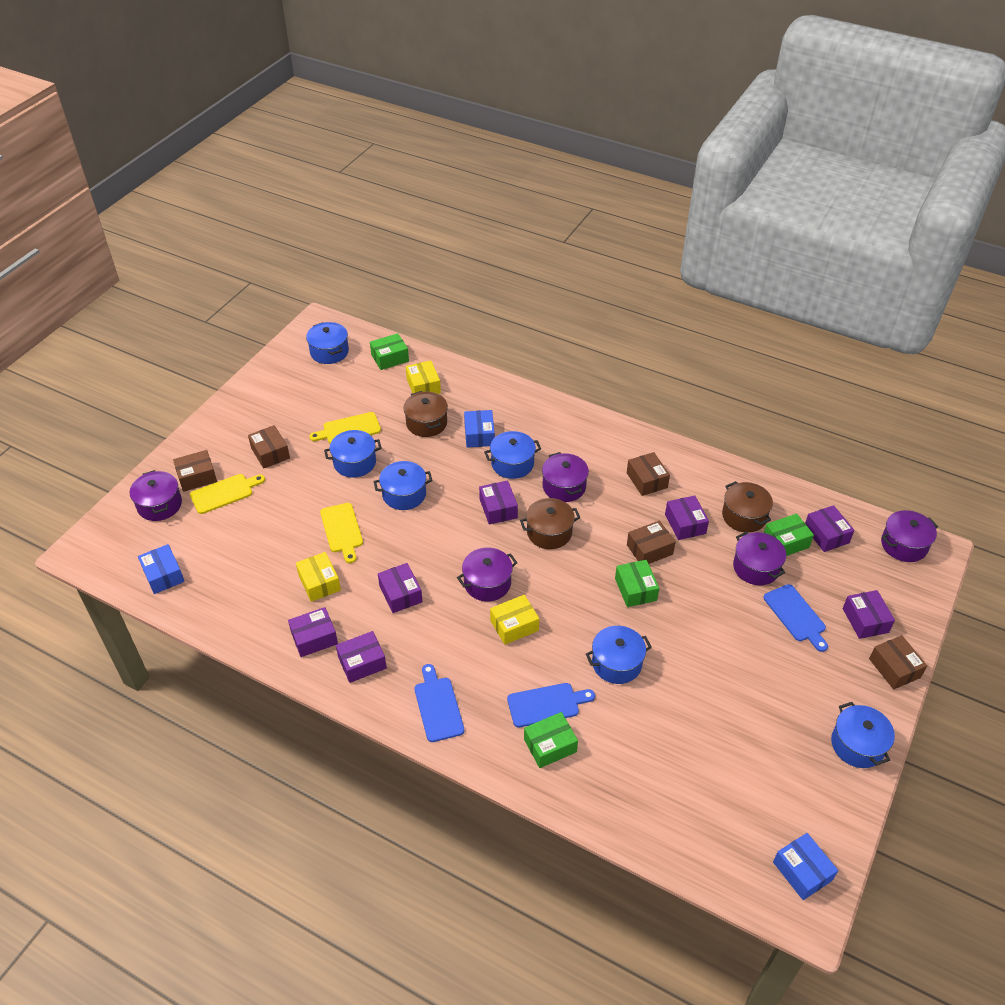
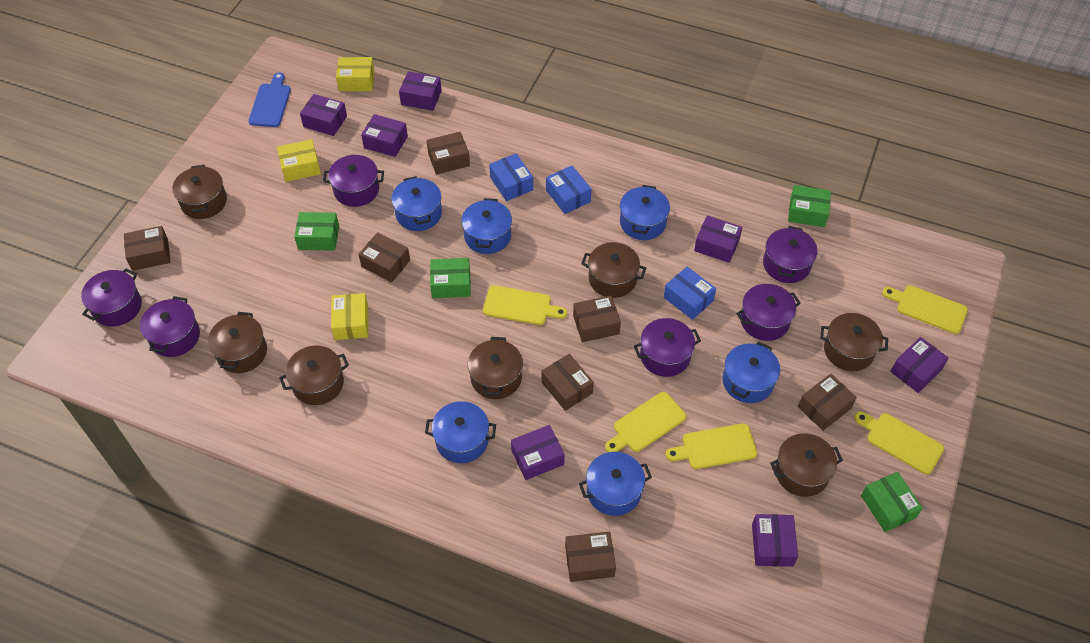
blue cutting board: [414,664,464,742] [507,683,595,727] [763,584,828,652] = 3 -> [248,72,291,127] = 1
brown box: [173,450,217,492] [248,425,290,469] [627,452,670,496] [627,521,676,564] [869,635,927,689] = 5 -> [124,226,170,271] [358,232,410,282] [426,132,470,175] [541,354,594,411] [565,532,616,582] [573,295,621,342] [798,374,857,431] = 7
brown pot: [403,391,448,437] [520,498,580,549] [722,481,773,533] = 3 -> [172,165,227,219] [208,312,267,373] [279,345,349,405] [468,337,523,399] [581,242,646,298] [770,433,843,497] [820,313,888,371] = 7
purple pot: [130,470,182,521] [457,547,517,601] [542,452,589,502] [733,531,786,585] [881,510,938,562] = 5 -> [81,269,142,327] [140,296,200,357] [323,155,384,207] [634,318,701,377] [736,284,801,341] [763,226,818,283] = 6
yellow cutting board: [190,474,265,514] [309,412,381,443] [320,503,363,563] = 3 -> [483,285,567,325] [605,392,686,452] [665,423,758,469] [854,412,944,475] [882,285,968,334] = 5

